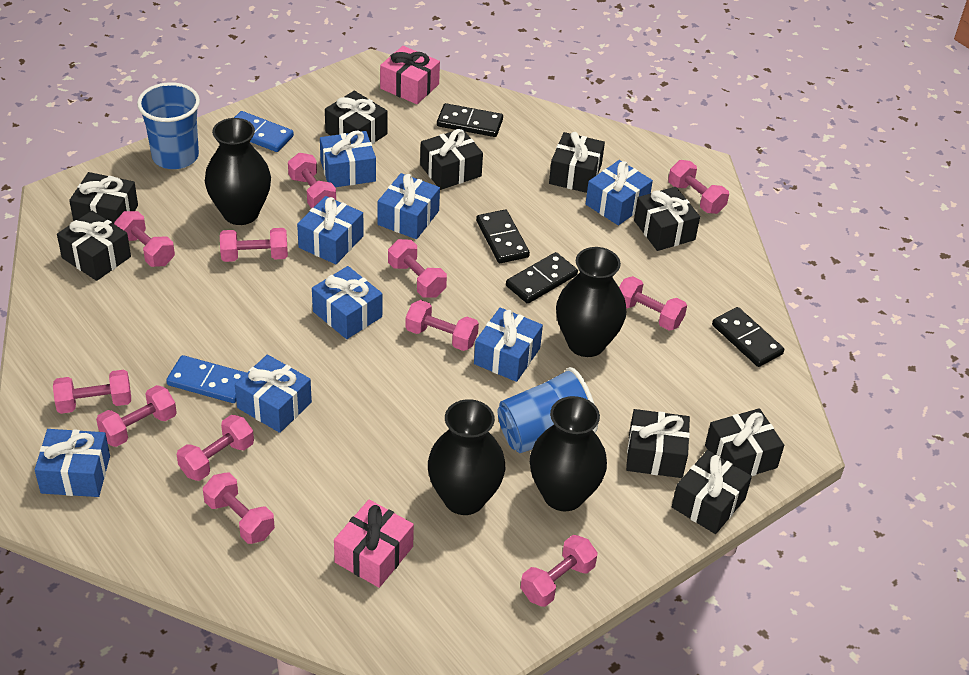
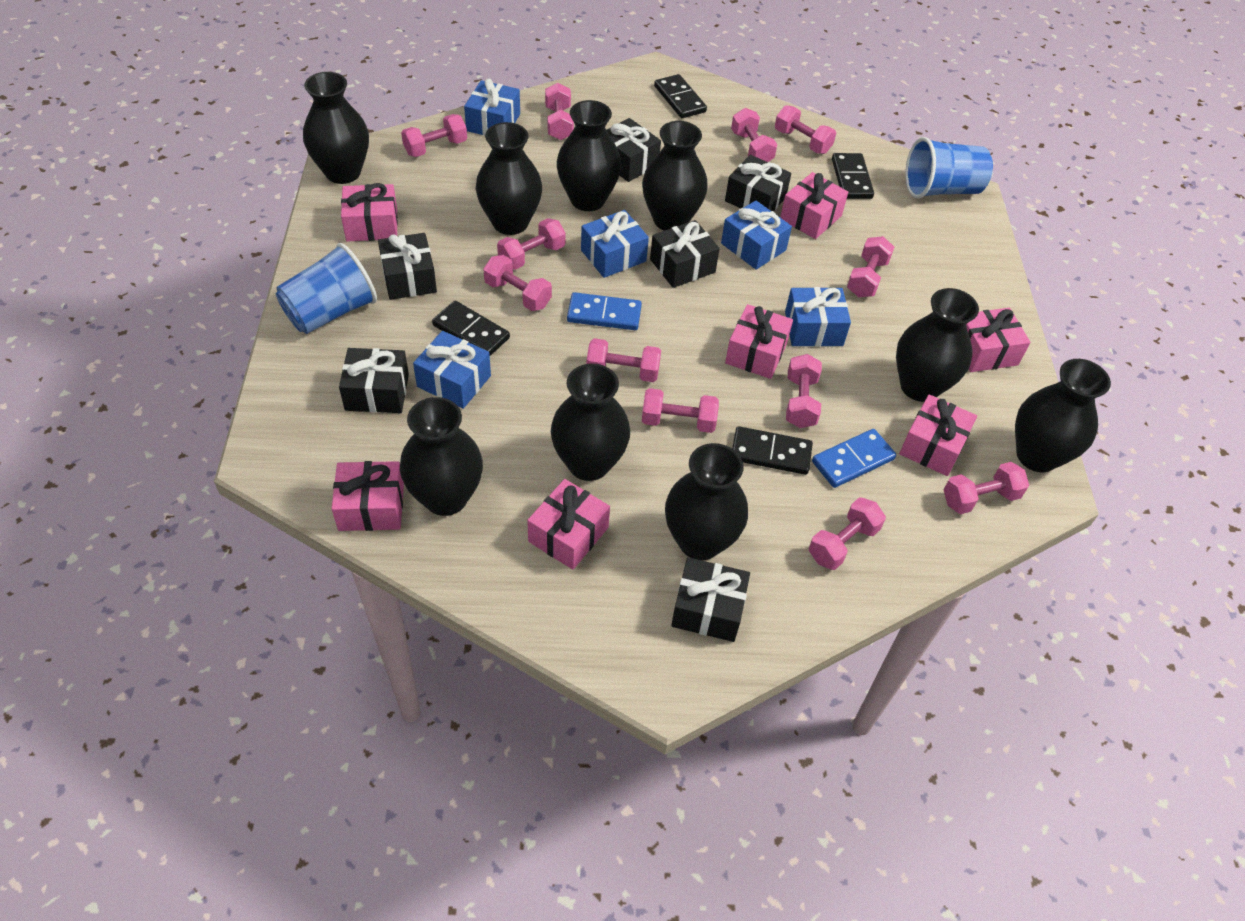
black gift: [57,211,131,281] [69,172,138,224] [325,91,388,144] [420,128,483,190] [549,132,605,193] [626,409,690,478] [634,187,700,251] [672,450,752,534] [705,408,784,476] = 9 -> [339,348,409,413] [378,233,437,300] [607,118,661,182] [650,220,720,288] [671,557,750,642] [725,155,791,212] = 6
black vase: [205,118,271,225] [428,399,505,515] [530,396,607,511] [556,247,626,357] = 4 -> [303,72,369,184] [400,397,483,516] [476,122,542,235] [551,363,630,481] [557,100,621,211] [642,121,708,231] [665,443,748,560] [896,288,979,402] [1015,359,1111,473] = 9
blue gift: [35,429,110,497] [235,354,312,433] [297,196,364,264] [312,266,382,339] [320,131,376,187] [378,173,440,239] [474,307,543,382] [586,160,653,225] = 8 -> [413,331,491,409] [464,79,520,136] [581,210,649,278] [721,200,792,270] [785,287,851,347] = 5
pink gift: [334,500,414,588] [380,46,440,104] = 2 -> [331,461,404,531] [341,183,398,242] [527,479,610,570] [725,304,793,379] [780,172,848,239] [899,394,977,476] [966,308,1031,372] = 7

